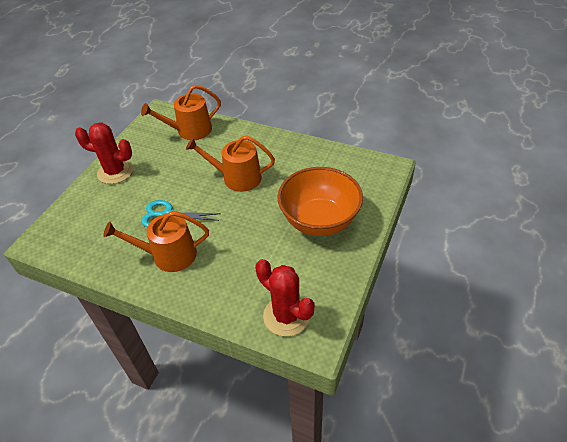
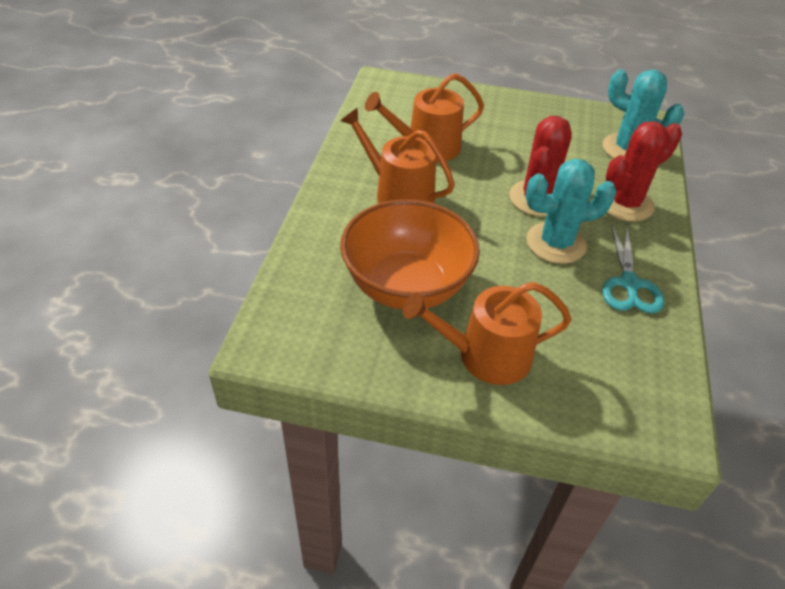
turquoise cactus: none = 0 -> [525,159,617,264] [602,69,684,158] = 2

